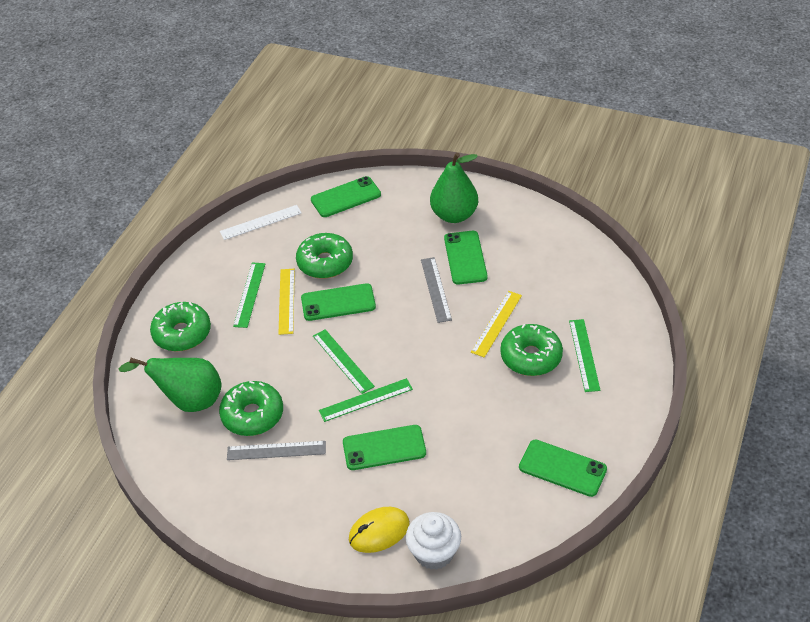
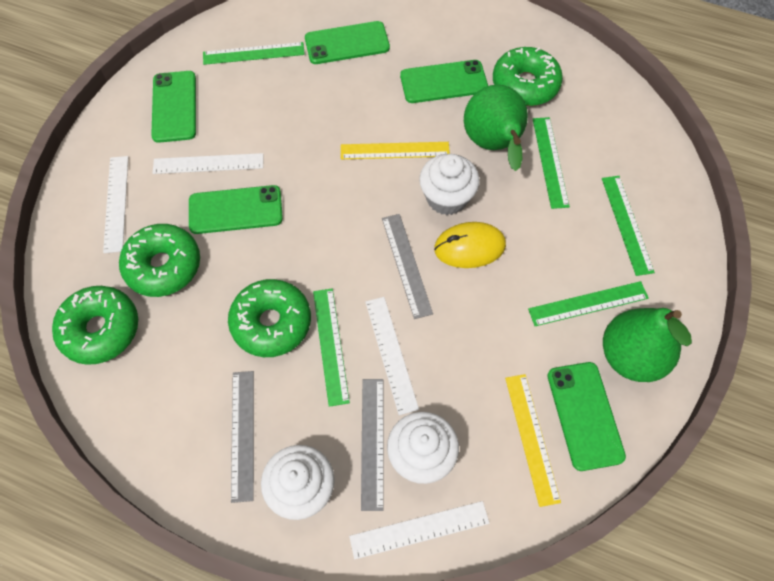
green ruler: [233,263,266,328] [313,329,375,394] [319,378,413,422] [569,319,601,392] = 4 -> [203,42,305,65] [313,288,350,407] [528,281,649,326] [533,117,570,209] [602,176,655,276] = 5
grey ruler: [227,441,326,460] [421,257,452,323] = 2 -> [231,371,254,503] [361,379,384,511] [382,214,433,319] = 3
white cupcake: [406,512,461,570] = 1 -> [261,445,335,520] [387,412,459,484] [419,154,480,215] = 3
white ruler: [220,205,302,240] = 1 -> [103,156,128,253] [153,153,264,174] [349,501,490,559] [365,297,419,415] = 4

